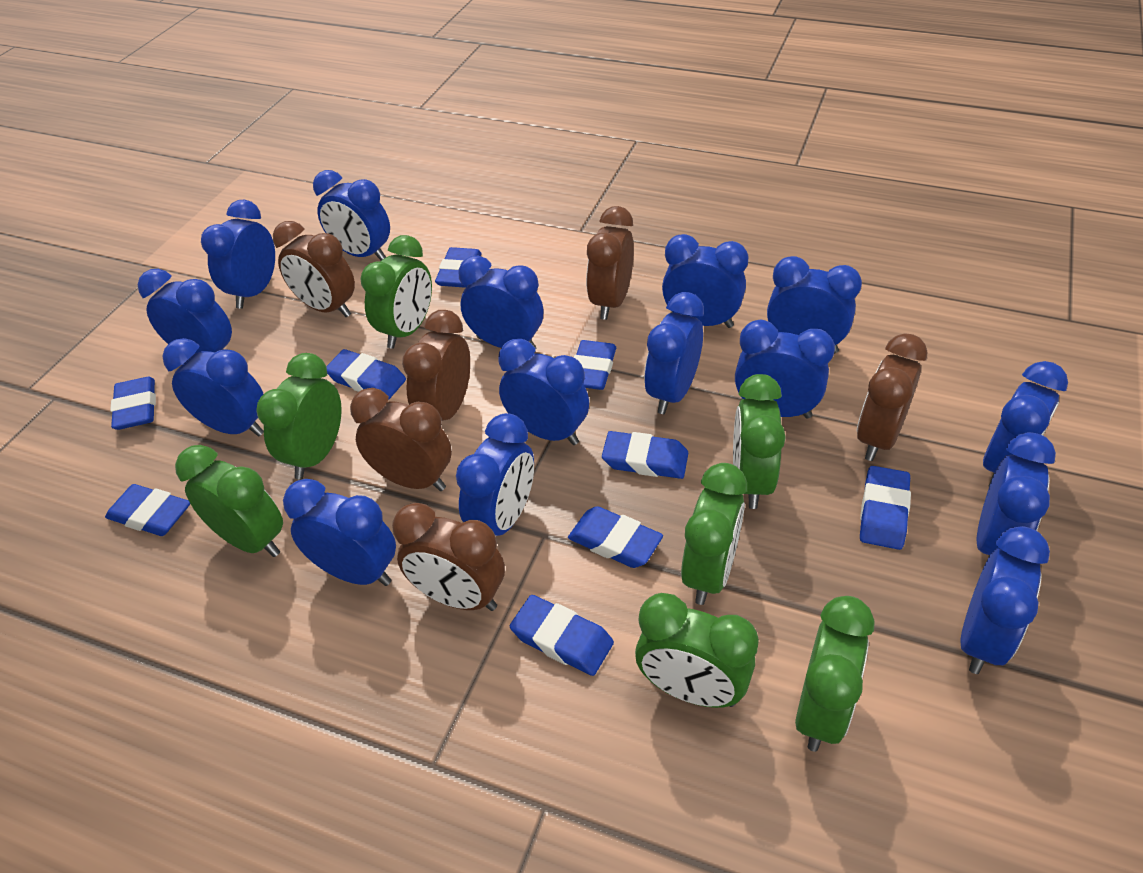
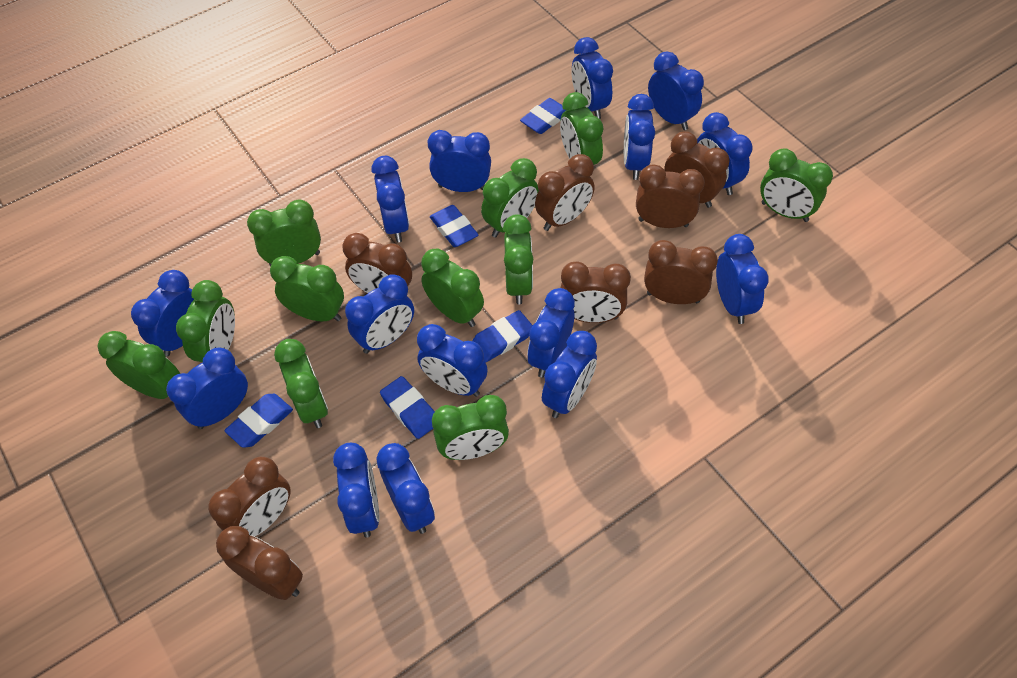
blue eraser: [105,484,190,536] [110,377,156,430] [326,349,406,400] [435,247,481,288] [510,595,614,676] [568,506,663,568] [574,340,616,390] [602,431,688,479] [860,466,911,550] = 9 -> [224,394,293,448] [380,376,435,439] [430,205,478,247] [472,310,533,363] [520,98,566,134] = 5
brown clock: [273,221,355,317] [350,388,452,491] [392,503,505,611] [402,310,470,421] [586,206,634,320] [857,333,928,461] = 6 -> [208,457,291,537] [216,526,303,600] [342,233,412,293] [535,154,595,231] [561,262,631,323] [636,164,705,228] [644,240,718,304] [664,132,730,208] = 8
green clock: [175,445,283,557] [256,353,342,480] [360,235,432,349] [635,593,759,708] [681,463,747,605] [733,374,786,509] [795,596,875,752] = 7 -> [98,331,180,399] [176,280,235,362] [247,200,321,266] [270,256,344,321] [274,339,328,428] [421,249,484,327] [432,395,509,460] [481,158,539,237] [503,214,533,304] [560,92,603,165] [760,148,833,222] = 11

